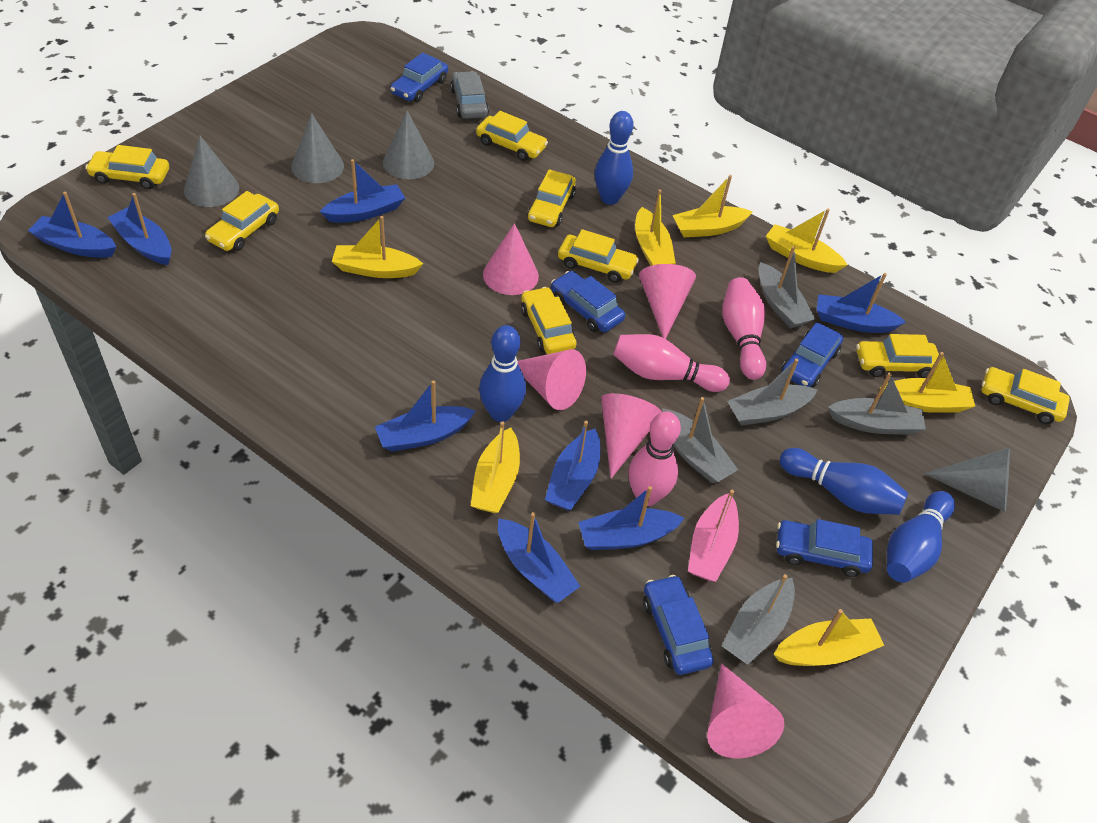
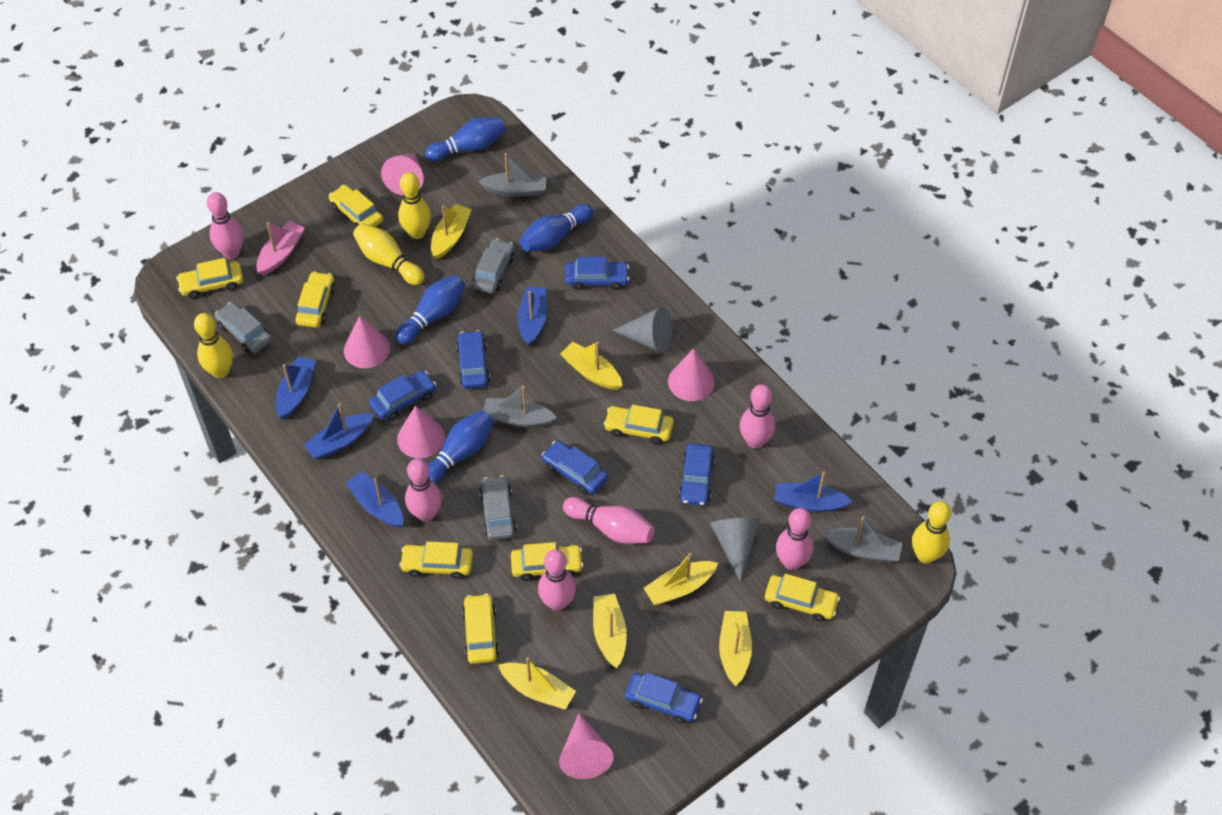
blue boat: [28,192,116,258] [107,193,171,265] [320,159,405,223] [375,380,476,452] [498,512,581,603] [545,421,600,510] [578,486,685,550] [817,273,906,333] = 8 -> [276,357,316,419] [304,404,374,459] [345,471,403,528] [518,286,547,346] [774,471,853,512] = 5
blue car: [390,53,448,102] [551,271,625,332] [643,575,714,675] [776,519,873,577] [782,322,843,388] = 5 -> [369,370,436,420] [456,330,490,389] [542,441,608,494] [565,257,629,290] [625,672,703,724] [679,444,715,506] = 6
grey boat: [662,397,738,483] [722,574,795,665] [727,359,817,426] [758,246,815,328] [828,372,926,435] = 5 -> [478,153,547,197] [483,386,557,427] [823,516,903,562] = 3
grey car: [450,71,489,119] = 1 -> [215,302,272,353] [472,238,515,293] [479,475,517,540] = 3
grey cone: [184,136,239,207] [291,113,344,183] [383,111,434,179] [924,448,1010,512] = 4 -> [612,307,672,353] [710,518,760,582] = 2
pink bowling pin: [613,334,730,392] [628,411,681,506] [722,277,766,380] = 3 -> [207,192,243,259] [405,459,442,522] [538,549,576,611] [563,497,655,544] [740,384,775,449] [776,508,813,570] = 6
yellow boat: [332,216,423,278] [471,421,520,513] [635,189,676,266] [672,175,753,237] [766,208,848,273] [774,609,884,666] [880,352,975,413] = 7 -> [431,204,472,259] [498,657,576,710] [560,342,623,390] [593,594,627,668] [644,553,718,605] [719,611,752,686] = 6
yellow bowling pin: none = 0 -> [194,313,233,378] [353,223,425,285] [398,172,431,239] [912,501,951,563] = 4

